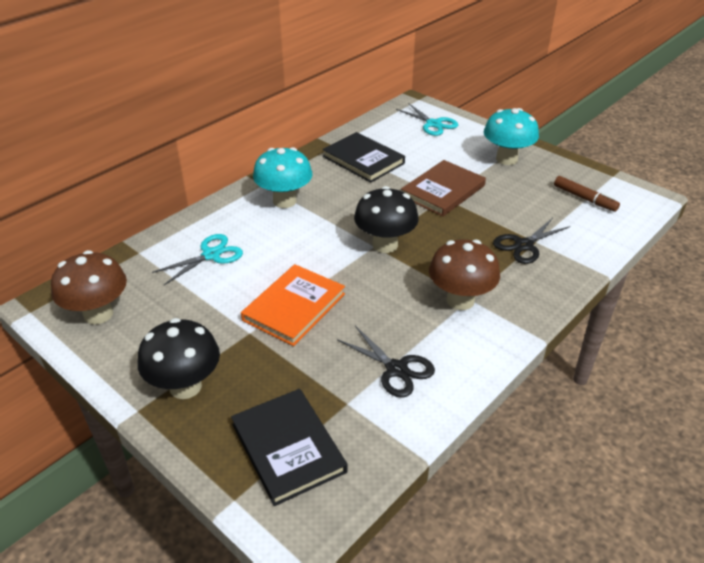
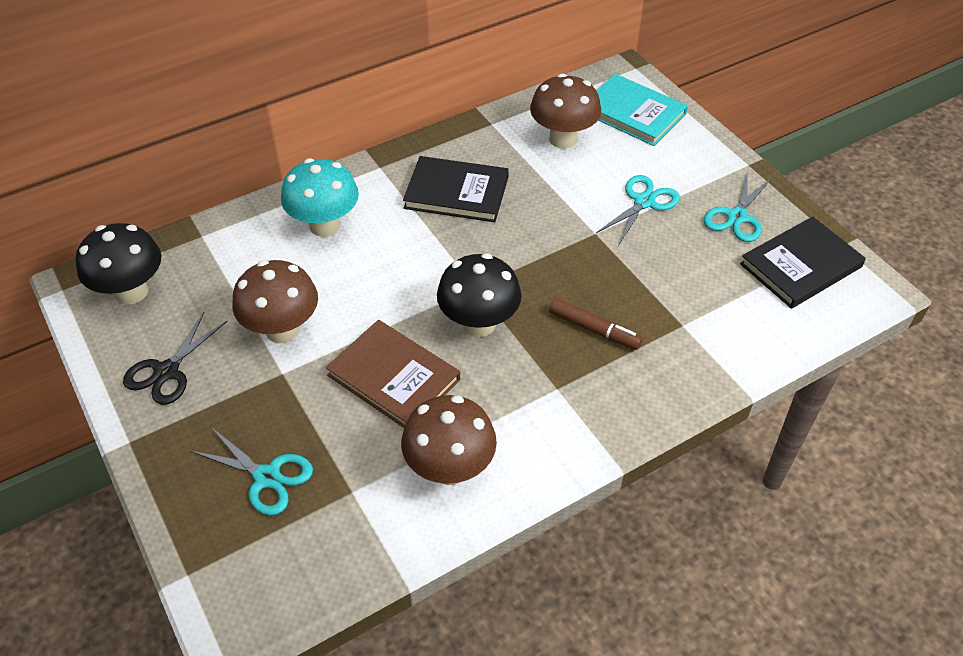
black scissors: [337,326,435,398] [493,218,570,264] = 2 -> [123,312,227,405] = 1
brown mushroom: [51,250,127,325] [429,239,500,310] = 2 -> [232,260,318,343] [401,395,497,485] [530,73,601,149] = 3
orange book: [241,264,345,346] = 1 -> none = 0
turquoise book: none = 0 -> [596,74,688,146] = 1
turquoise mushroom: [253,147,312,208] [484,108,539,165] = 2 -> [281,158,359,237] = 1
turquoise scissors: [152,234,243,285] [396,103,458,136] = 2 -> [190,427,313,516] [596,175,680,245] [704,170,772,242] = 3

